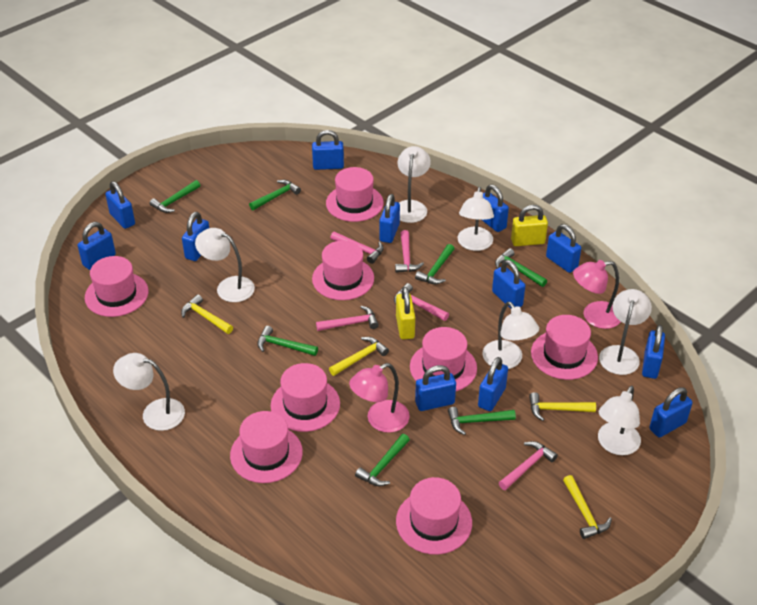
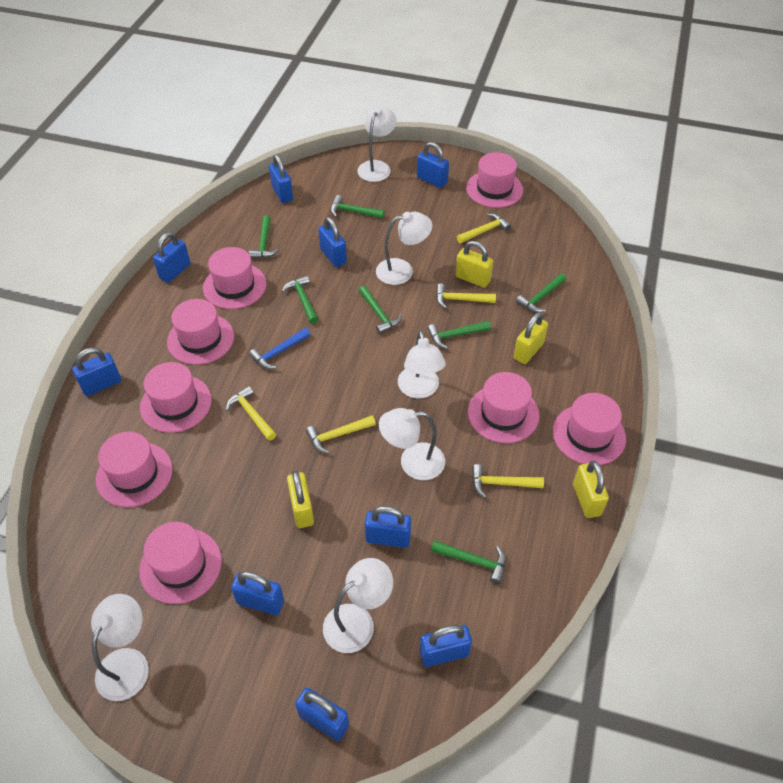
blue hammer: none = 0 -> [249,328,311,369] = 1
blue padlock: [78,222,116,270] [105,181,135,229] [182,212,209,261] [312,130,344,170] [379,194,400,243] [415,365,456,411] [478,357,508,411] [482,185,509,232] [492,260,525,309] [546,224,581,273] [642,325,665,379] [649,387,693,438] = 12 -> [72,347,121,396] [153,232,191,283] [231,571,284,615] [269,154,293,203] [295,688,349,741] [318,217,347,267] [365,506,411,548] [417,142,449,188] [420,625,472,667] = 9
pink hammer: [316,306,379,331] [330,232,384,264] [394,283,449,321] [395,230,424,273] [499,441,558,490] = 5 -> none = 0
pink lamp: [349,363,410,433] [573,260,621,329] = 2 -> none = 0
white lamp: [113,353,185,431] [195,228,255,302] [398,146,431,223] [458,187,494,251] [482,302,539,369] [598,386,641,455] [599,289,652,375] = 7 -> [91,594,149,701] [323,558,393,653] [357,105,397,182] [376,212,432,285] [379,408,445,480] [398,331,446,398] = 6
yellow hammer: [181,294,233,334] [329,337,389,376] [529,392,596,421] [563,475,612,539] = 4 -> [226,386,276,441] [306,415,376,454] [436,283,496,309] [457,213,511,243] [472,464,544,498] = 5
yellow padlock: [396,287,415,339] [511,205,548,246] = 2 -> [287,471,314,528] [455,241,493,288] [514,312,548,364] [573,461,609,518] = 4

